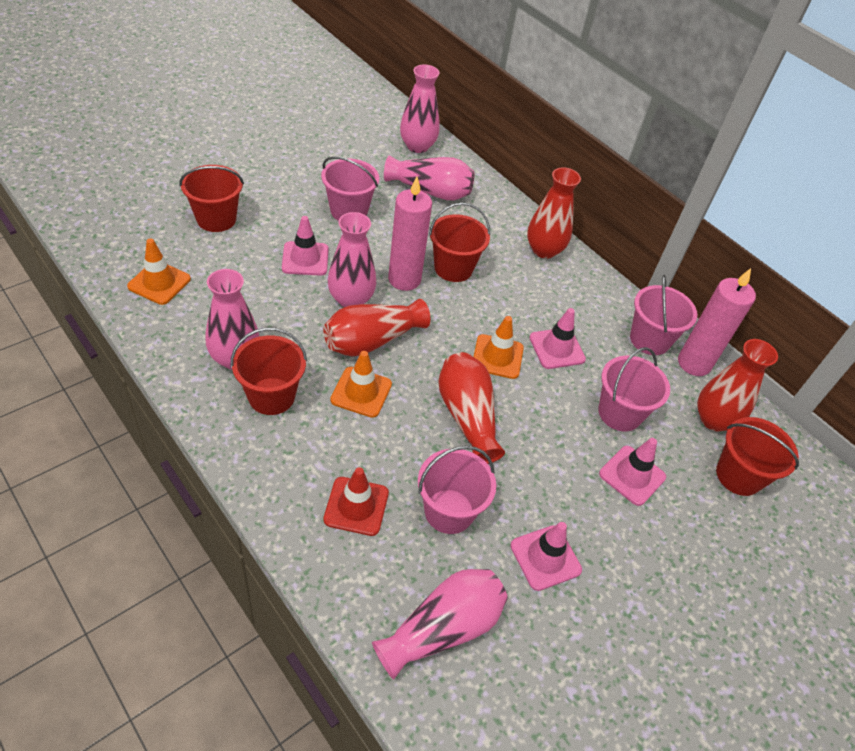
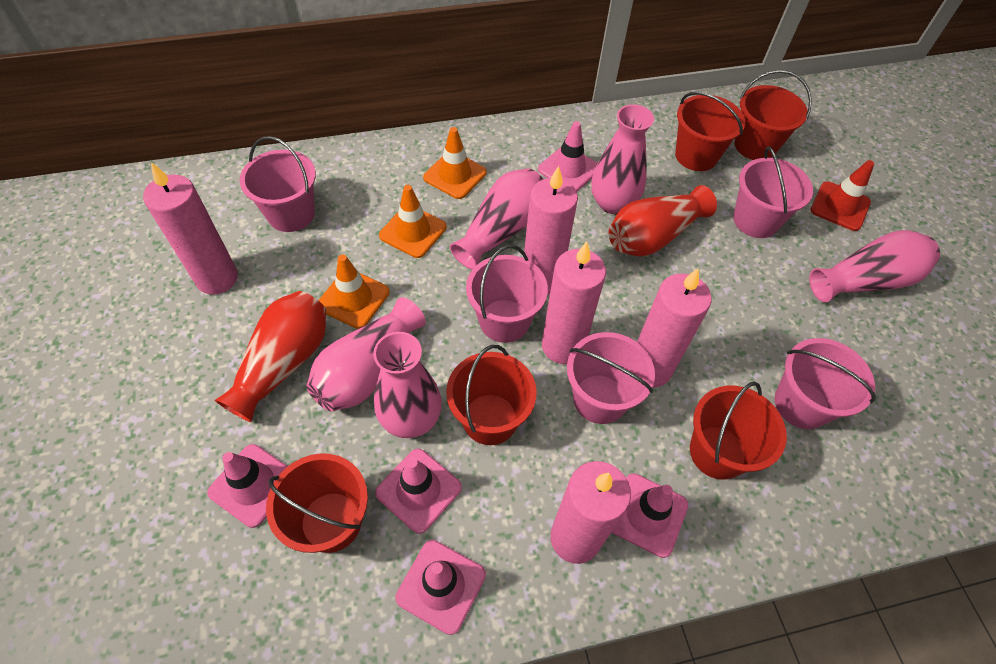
pink bucket: [321,156,379,221] [418,446,496,534] [598,347,670,431] [630,275,697,355] = 4 -> [240,136,316,232] [466,245,548,343] [567,332,655,424] [733,146,813,238] [775,338,876,429] = 5
pink candle: [388,177,432,291] [678,268,756,376] = 2 -> [143,162,238,295] [524,166,578,295] [542,242,606,364] [551,461,631,564] [637,268,712,387] = 5
pink traffic cone: [282,216,328,276] [510,522,582,591] [529,308,586,369] [599,438,666,506] = 4 -> [207,444,288,528] [375,449,462,534] [396,540,486,635] [538,121,598,191] [611,473,688,558] = 5
red bucket: [180,165,244,232] [231,327,307,415] [429,202,490,282] [716,417,799,496] = 4 -> [266,453,368,553] [446,345,537,445] [675,92,745,171] [690,381,787,480] [735,70,812,160] = 5
red vase: [323,299,431,356] [438,352,505,464] [527,167,581,259] [697,339,778,431] = 4 -> [215,291,326,422] [609,185,717,257] = 2

